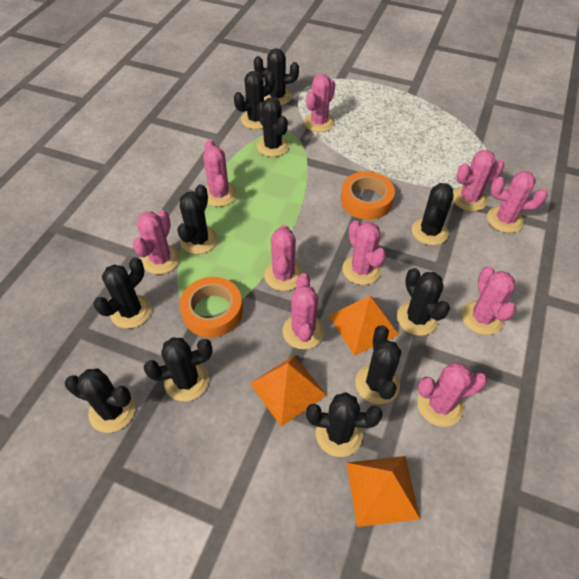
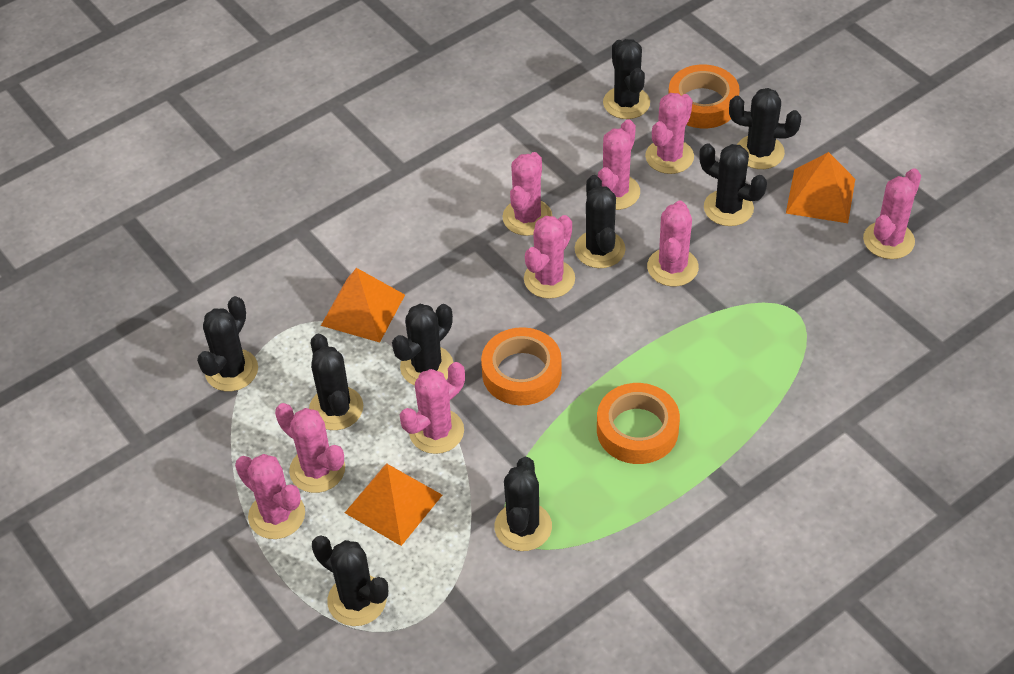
black cactus: [65,368,135,433] [93,257,151,328] [144,337,213,401] [177,184,217,254] [234,71,275,129] [254,48,299,105] [257,98,289,157] [306,392,382,457] [355,325,401,404] [397,268,450,336] [412,183,454,245] = 11 -> [197,296,258,391] [309,334,363,430] [312,536,388,626] [392,304,454,386] [495,457,552,551] [575,175,626,268] [603,39,650,119] [699,143,767,226] [729,88,801,169] = 9
orange tape: [180,277,243,338] [341,171,395,220] = 2 -> [481,327,562,405] [597,383,680,464] [668,64,740,128] = 3
pink cactus: [133,210,180,274] [203,140,237,207] [264,225,303,291] [282,273,324,349] [304,74,335,132] [342,221,386,285] [417,362,487,427] [453,150,504,211] [462,266,516,335] [487,171,548,233] = 10 -> [235,454,305,539] [275,403,345,493] [400,362,465,454] [502,152,552,236] [524,215,575,299] [598,119,640,210] [645,93,694,174] [647,201,699,287] [863,168,921,259] = 9

